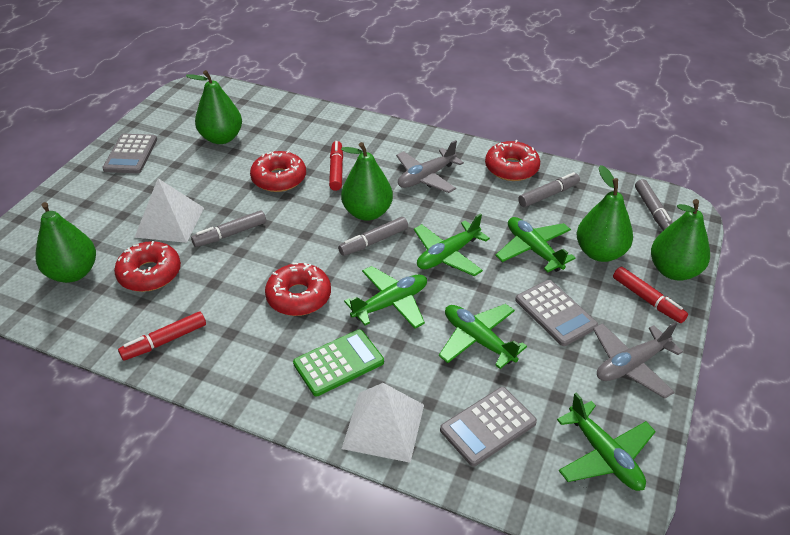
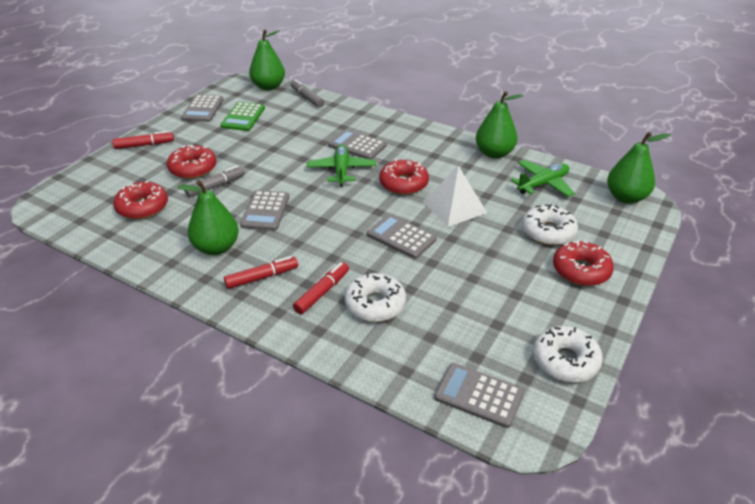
green pear: [36,202,96,283] [186,70,242,144] [341,142,393,221] [577,165,633,262] [651,199,710,281] = 5 -> [177,180,239,255] [249,29,285,91] [476,91,523,159] [607,132,671,204] = 4
green plane: [344,266,427,329] [414,213,490,276] [439,304,527,369] [495,217,576,272] [557,392,656,491] = 5 -> [307,144,376,187] [511,160,575,197] = 2
grey calculator: [102,134,157,173] [440,387,537,466] [515,280,598,346] = 3 -> [181,95,223,122] [240,190,289,231] [328,129,387,160] [367,214,437,259] [434,363,524,428] = 5
grey marker: [191,211,266,247] [338,217,408,256] [518,172,580,207] [635,179,673,231] = 4 -> [185,165,245,198] [291,79,324,108] = 2
grey plane: [396,140,464,193] [593,322,683,399] = 2 -> none = 0
white donut: none = 0 -> [344,273,406,322] [522,204,578,246] [533,326,603,382] = 3
white pyramid: [134,178,204,243] [342,383,424,463] = 2 -> [423,166,487,227] = 1

